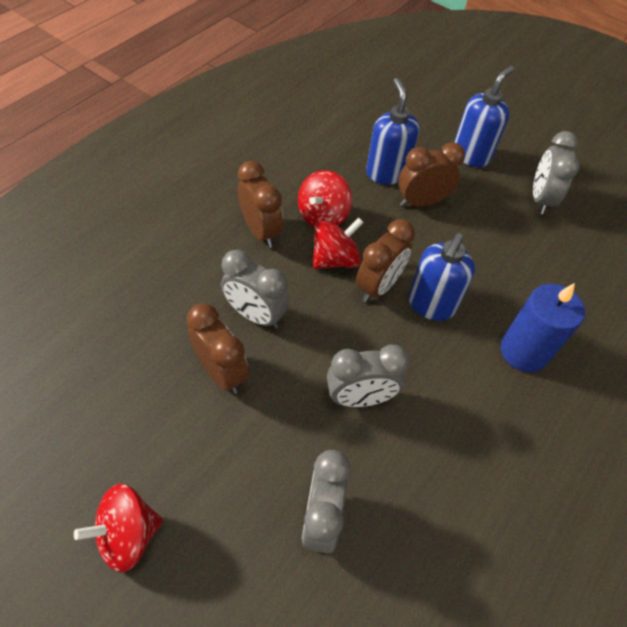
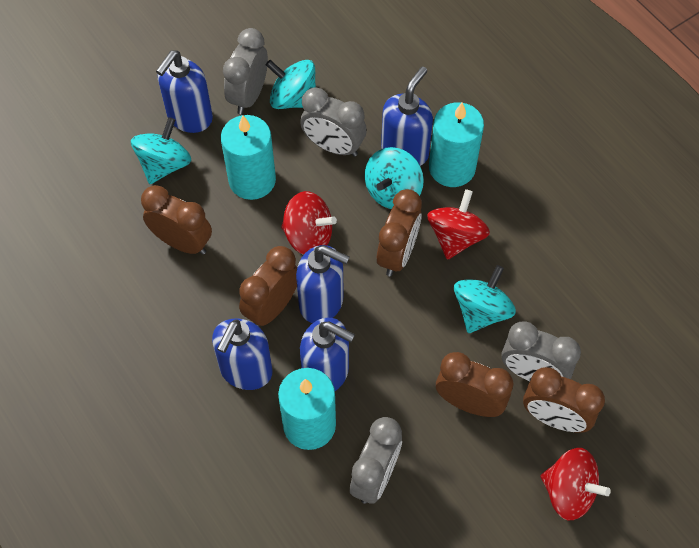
blue candle: [501,283,585,372] = 1 -> none = 0
blue soap dispenser: [366,78,419,184] [408,233,475,321] [454,66,514,167] = 3 -> [156,50,213,133] [212,318,273,390] [296,245,350,323] [300,318,355,391] [381,67,433,166] = 5
brown clock: [187,304,249,394] [238,161,283,248] [356,219,415,302] [398,142,465,207] = 4 -> [141,185,212,255] [239,246,297,327] [377,189,422,276] [436,352,513,417] [523,367,605,433] = 5
turquoise candle: none = 0 -> [221,115,276,200] [278,368,336,450] [429,102,484,187] = 3
turquoise spinning top: none = 0 -> [131,117,192,184] [266,60,316,109] [365,147,424,209] [454,265,516,333] = 4

